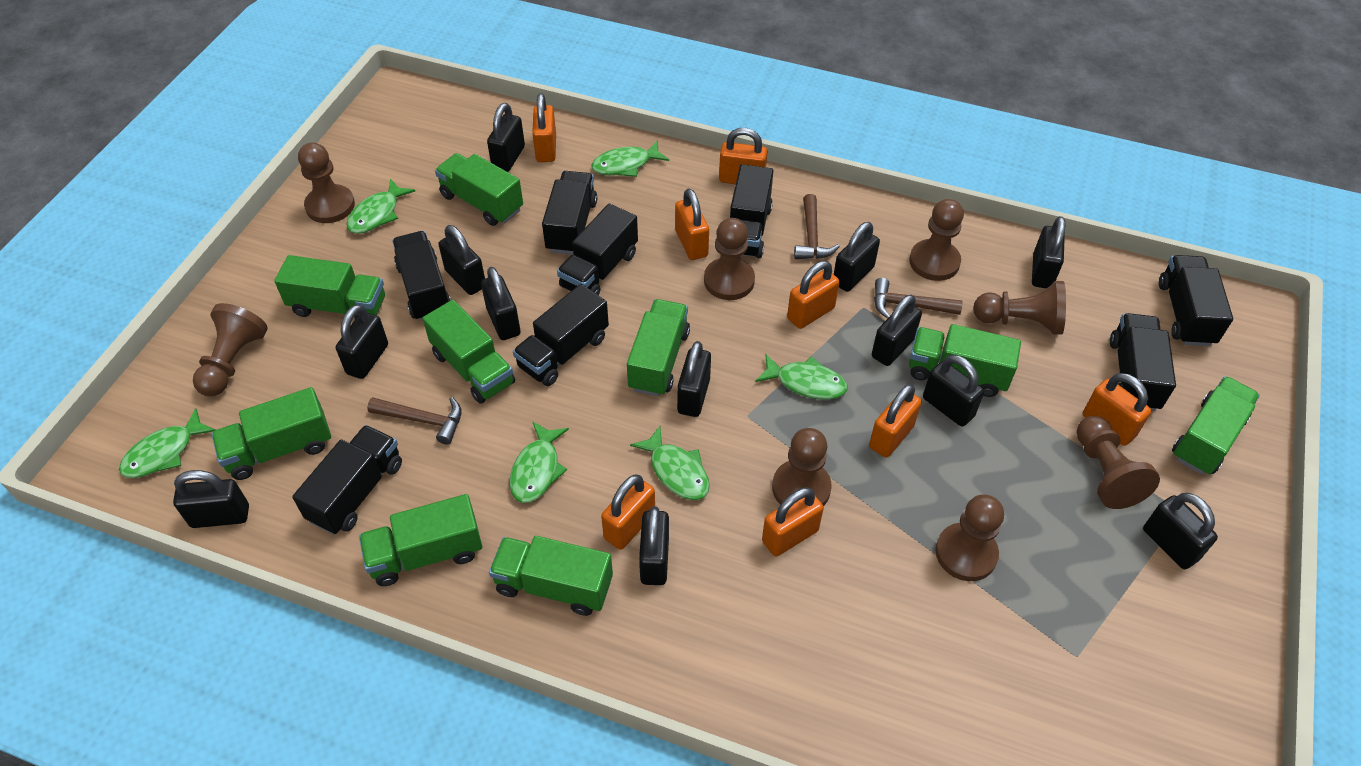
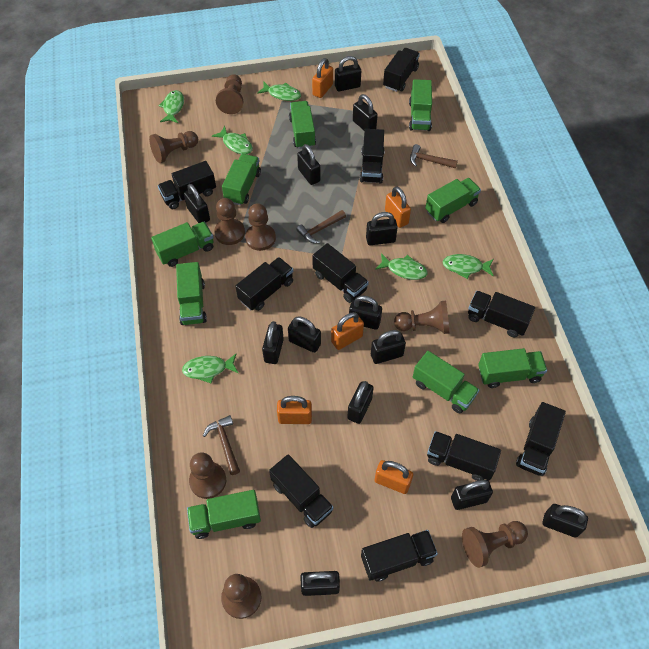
black padlock: [173,470,249,528] [336,304,388,379] [438,225,485,295] [481,267,521,340] [487,103,525,172] [639,506,669,585] [677,341,711,417] [834,222,880,292] [872,295,922,366] [923,355,984,427] [1032,216,1065,288] [1143,493,1218,569] = 12 -> [184,184,210,223] [262,321,284,364] [288,317,321,353] [297,144,320,185] [300,571,340,596] [335,56,361,92] [347,381,374,424] [349,296,382,330] [353,94,378,131] [366,212,398,245] [371,330,406,364] [451,480,493,510] [543,504,588,538] = 13
black truck: [292,425,402,535] [392,231,451,321] [513,284,609,386] [542,171,597,255] [557,204,638,295] [730,164,773,258] [1110,313,1176,411] [1159,255,1233,346] = 8 -> [158,161,216,209] [235,257,293,311] [269,454,334,528] [312,243,369,303] [360,129,385,183] [361,530,438,581] [383,48,420,92] [427,431,501,481] [468,291,535,337] [516,402,566,476] = 10
orange padlock: [532,93,556,162] [601,475,655,550] [675,189,709,260] [719,128,767,184] [762,487,824,557] [787,261,840,329] [869,384,922,458] [1083,373,1151,446] = 8 -> [277,396,312,424] [312,58,333,98] [331,312,364,350] [375,460,413,494] [385,186,411,228] = 5

